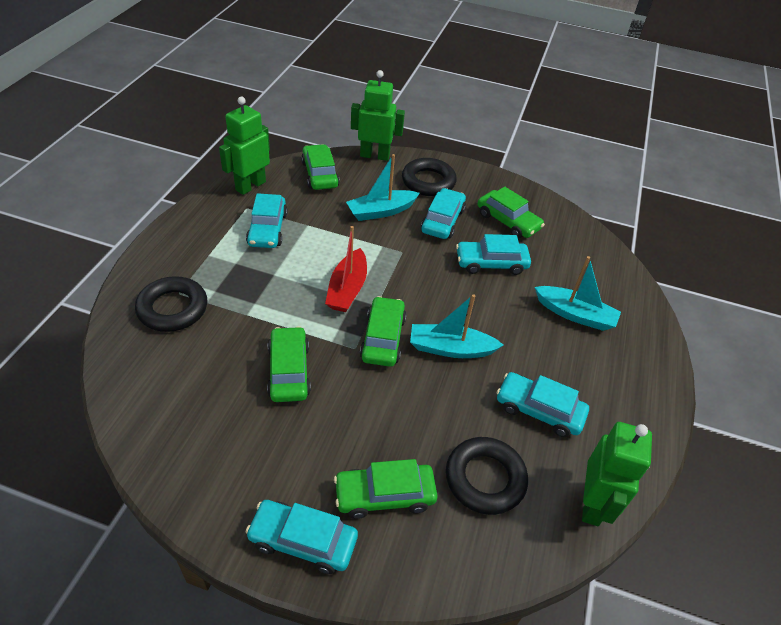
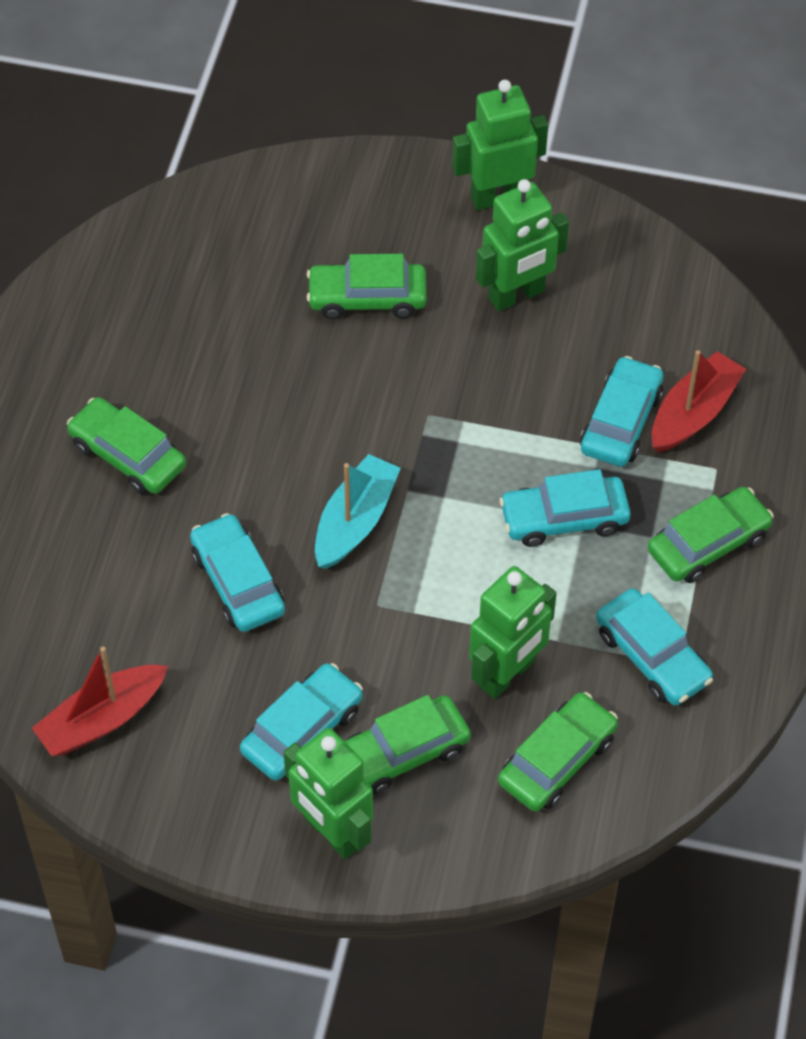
black ring: [135,276,207,332] [402,158,457,196] [446,437,528,515] = 3 -> none = 0
green robot: [219,97,270,195] [351,70,405,161] [582,422,652,526] = 3 -> [283,728,373,859] [452,80,548,210] [469,566,557,699] [476,179,569,311] = 4
red boat: [325,226,367,312] = 1 -> [32,647,168,756] [652,350,746,452] = 2
turquoise boat: [346,154,420,221] [410,294,503,358] [535,256,621,331] = 3 -> [315,454,401,569] = 1

